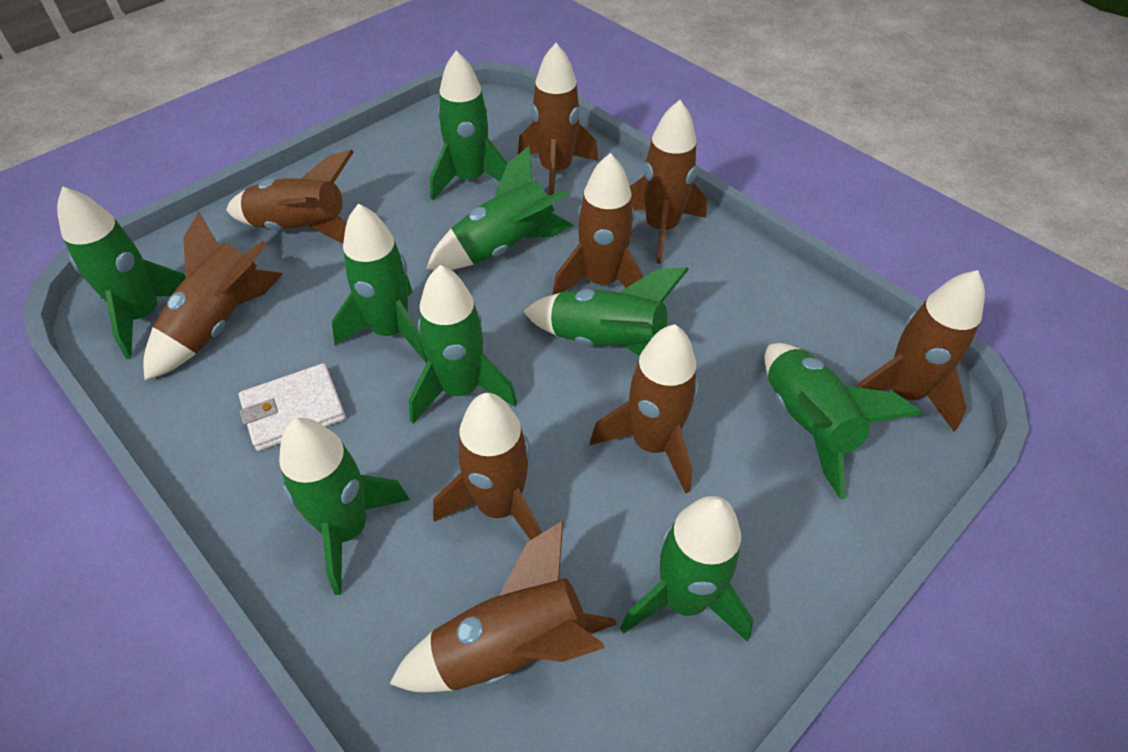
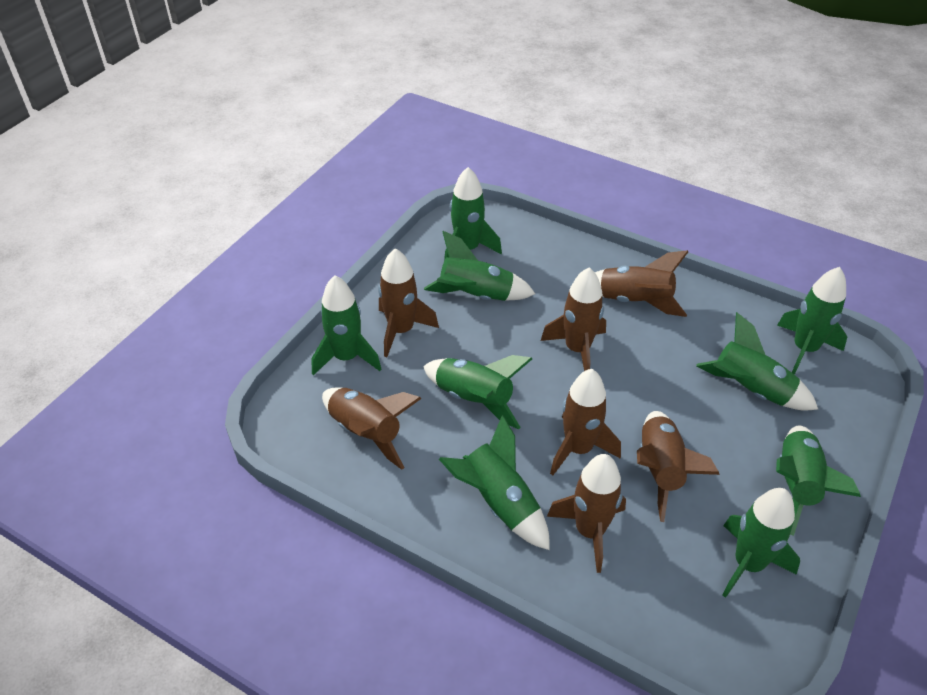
brown rocket: [143,212,283,380] [226,150,354,243] [389,521,617,692] [433,393,542,540] [518,43,598,195] [552,153,644,295] [590,324,699,494] [630,100,707,264] [857,270,985,432] = 9 -> [322,388,421,470] [378,248,439,357] [541,267,606,371] [547,454,626,573] [550,369,621,475] [595,250,688,317] [637,411,720,522] = 7
white wallet: [239,363,346,451] = 1 -> none = 0

